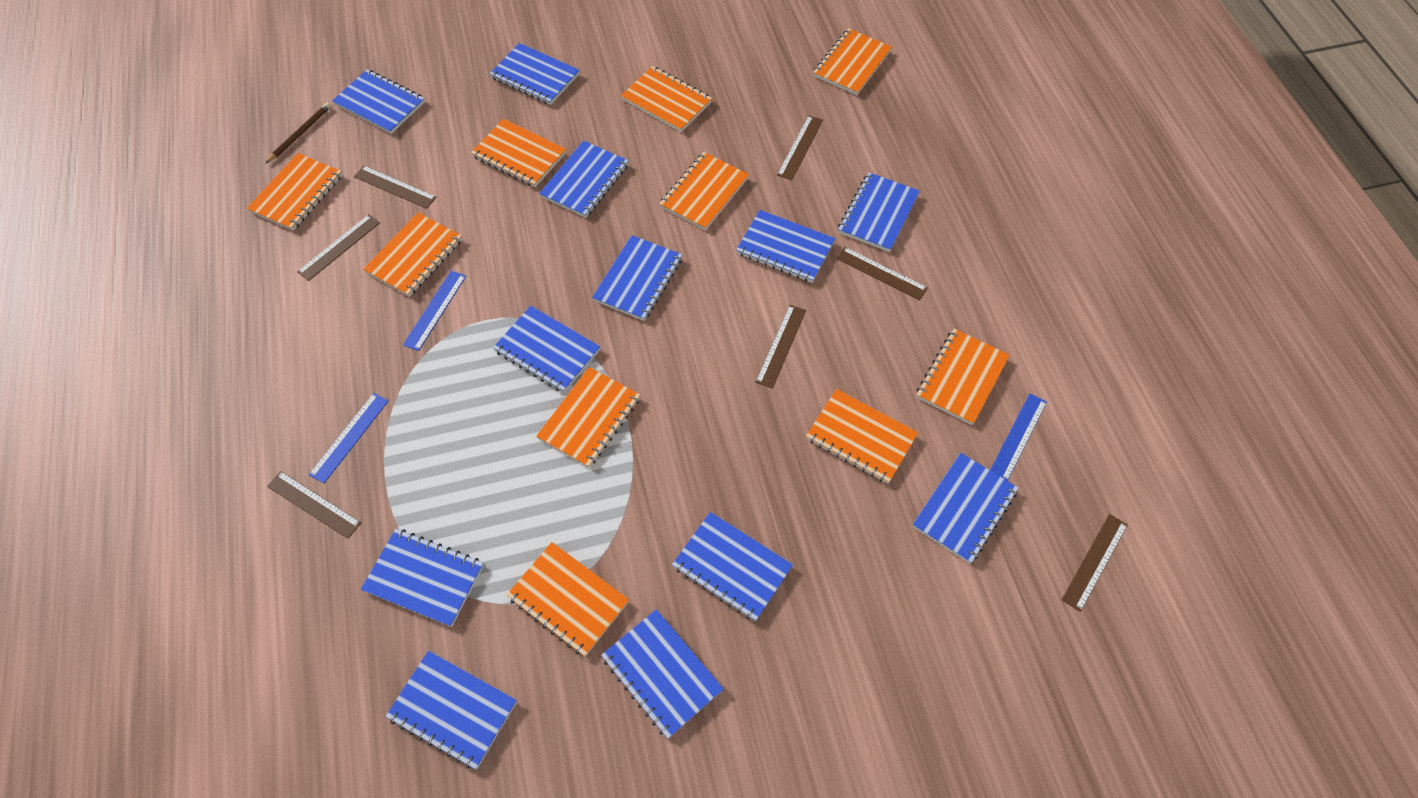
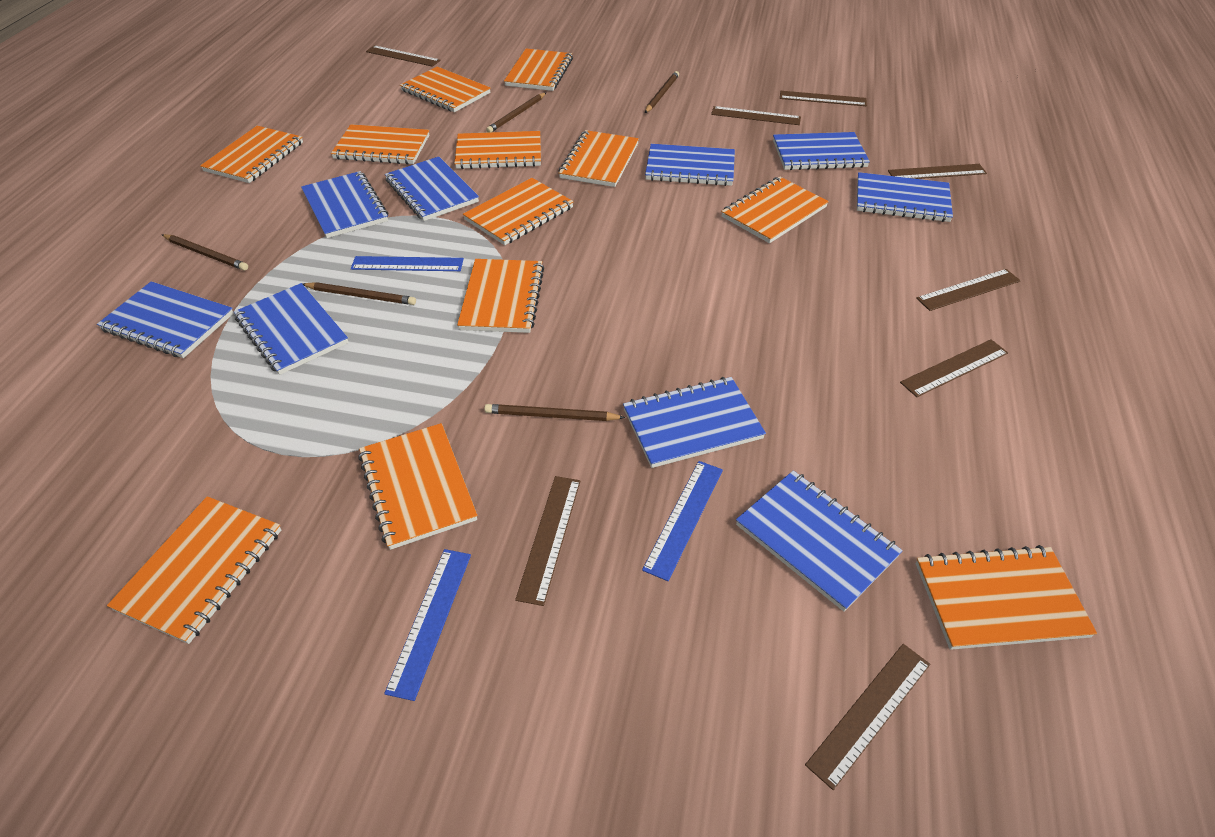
blue notebook: [332,69,425,134] [361,529,484,627] [385,651,517,769] [489,43,580,105] [493,306,600,393] [539,141,629,218] [592,235,682,321] [601,609,724,739] [672,512,793,621] [736,210,835,283] [838,172,920,252] [913,453,1018,564] = 12 -> [97,281,234,358] [234,283,349,375] [301,171,388,238] [385,157,479,221] [623,377,766,468] [645,144,735,186] [736,471,903,612] [773,132,870,170] [857,172,953,222] = 9
brown pencil: [266,102,331,163] = 1 -> [162,234,248,271] [303,282,416,305] [484,404,625,421] [486,93,546,133] [645,71,679,113] = 5
brown ruler: [267,471,361,539] [297,214,380,281] [354,166,437,209] [755,305,806,389] [777,115,823,180] [836,247,928,300] [1061,514,1128,612] = 7 -> [366,45,441,67] [515,476,580,606] [711,106,801,125] [780,91,867,106] [805,644,930,790] [888,164,987,179] [900,339,1008,397] [916,269,1021,311] = 8
orange notebook: [247,153,342,231] [363,212,462,297] [471,119,566,187] [507,542,629,656] [536,367,640,468] [621,66,712,132] [659,152,749,230] [806,389,918,484] [813,28,892,95] [916,329,1010,425] = 10 -> [107,496,281,644] [200,126,303,183] [331,124,429,164] [358,423,477,550] [400,66,490,112] [454,131,541,169] [457,259,544,333] [463,178,574,245] [504,48,573,91] [559,130,639,187] [721,177,829,243] [916,545,1097,650] = 12

